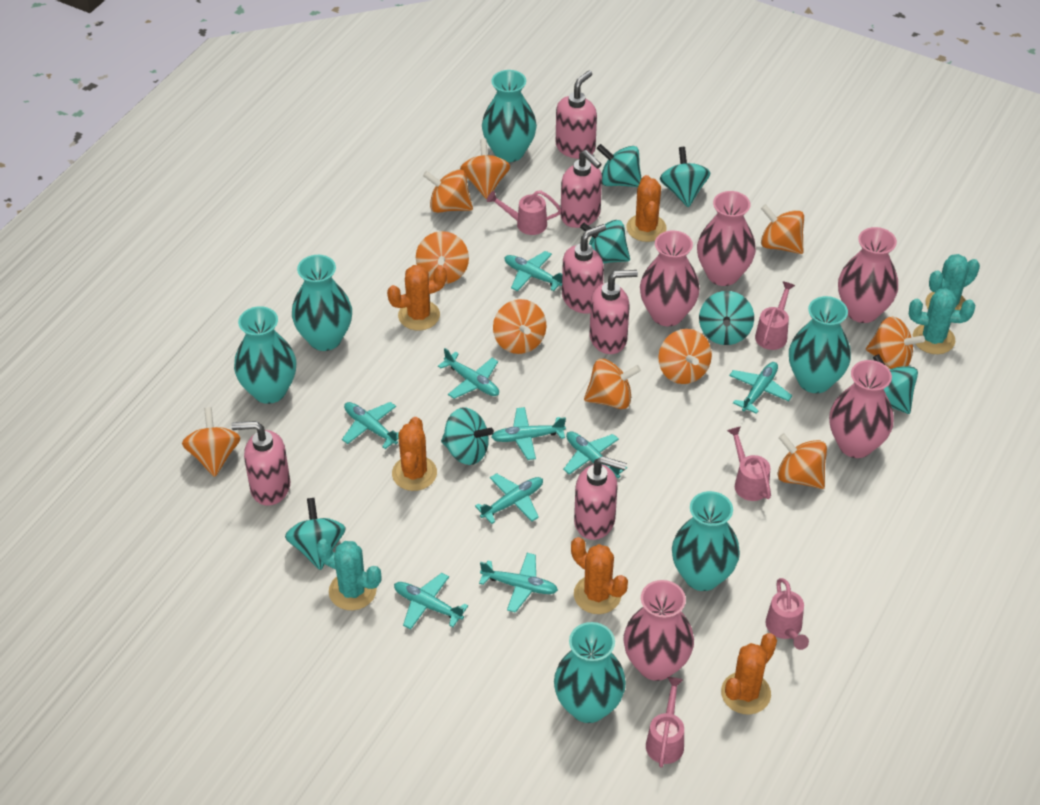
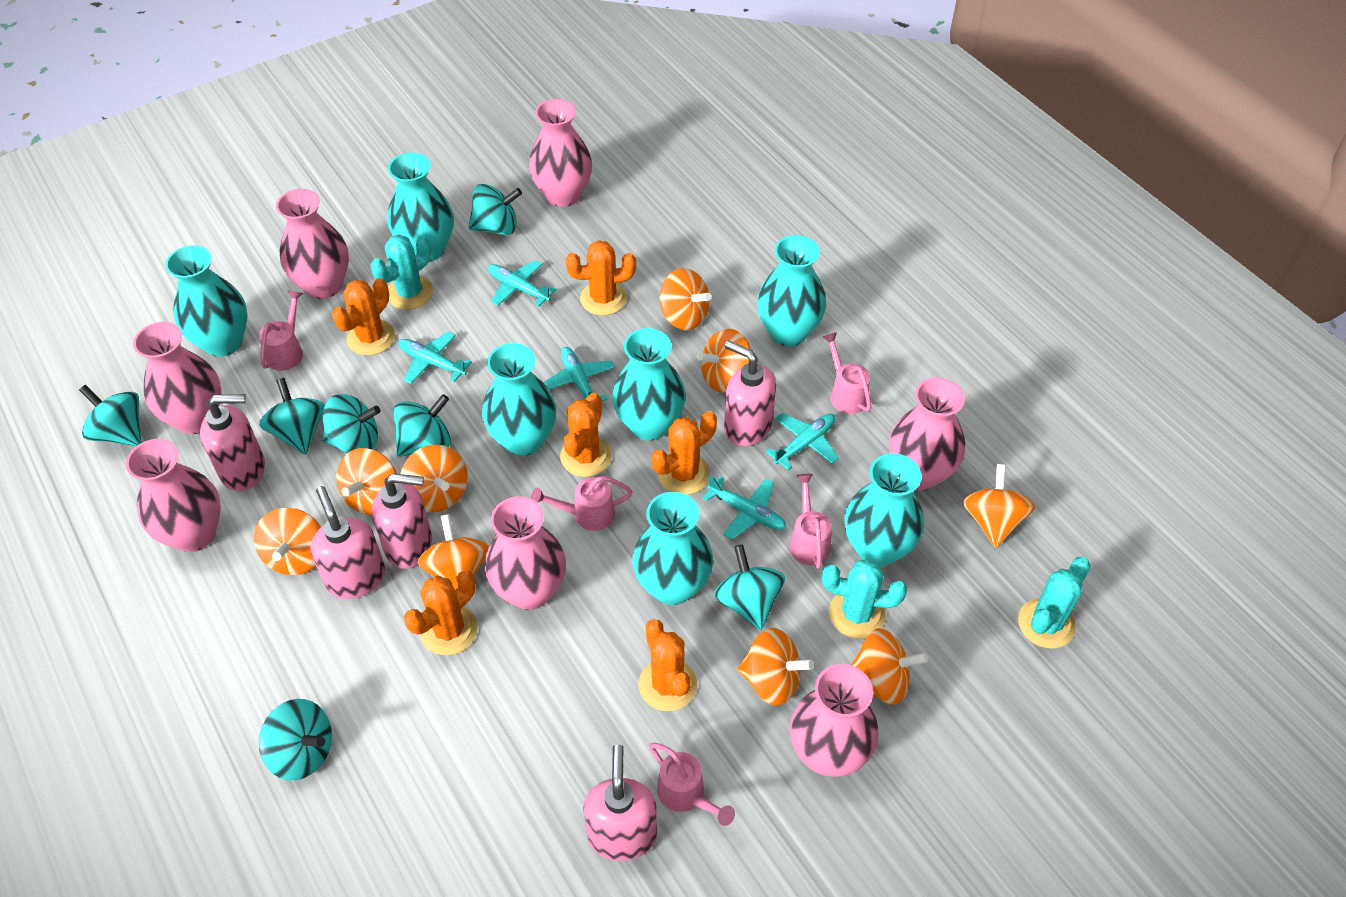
orange cactus: [387,265,447,330] [392,417,437,491] [571,537,628,614] [626,175,666,242] [721,633,777,715] = 5 -> [332,278,395,356] [404,570,478,655] [560,393,612,477] [565,240,636,315] [639,619,697,711] [651,411,717,495] = 6
orange spinning top: [182,407,241,477] [416,231,469,284] [423,169,473,213] [460,139,510,199] [493,299,547,354] [584,359,641,409] [658,329,712,384] [761,204,804,254] [777,433,827,489] [866,317,925,369] = 10 -> [254,508,321,575] [336,448,397,515] [401,444,468,513] [417,514,489,590] [660,268,712,330] [697,329,751,393] [737,628,814,706] [851,628,928,705] [963,464,1035,548] = 9
pink soap dispenser: [231,421,290,506] [556,70,597,159] [561,150,602,228] [562,224,606,314] [574,456,627,540] [589,270,638,354] = 6 -> [200,394,265,491] [310,486,385,599] [372,473,432,569] [583,744,657,861] [724,340,776,446] = 5
pink vase: [623,580,694,681] [640,231,700,326] [697,191,756,286] [829,360,894,458] [838,227,898,323] = 5 -> [126,439,221,552] [133,322,221,434] [276,189,349,299] [485,496,566,610] [529,99,592,207] [790,664,879,777] [889,377,965,491] = 7
turquoise plane: [342,402,399,449] [394,573,468,629] [438,348,499,399] [475,473,543,524] [479,553,558,613] [491,407,566,460] [504,251,562,291] [563,431,627,478] [729,362,792,414] = 9 -> [399,331,472,384] [488,260,556,307] [543,347,615,401] [702,475,786,540] [766,413,839,471] = 5
turquoise vase: [234,306,296,404] [292,255,352,351] [482,70,537,162] [554,622,626,723] [672,491,740,591] [789,296,851,393] = 6 -> [165,245,248,357] [387,153,454,262] [482,343,556,456] [612,328,686,441] [633,492,713,605] [757,235,826,346] [844,453,924,567] = 7

